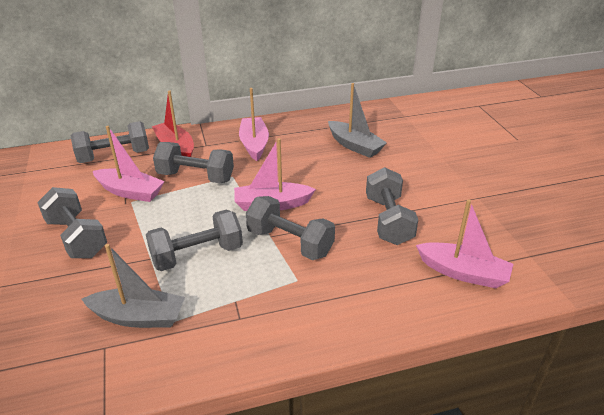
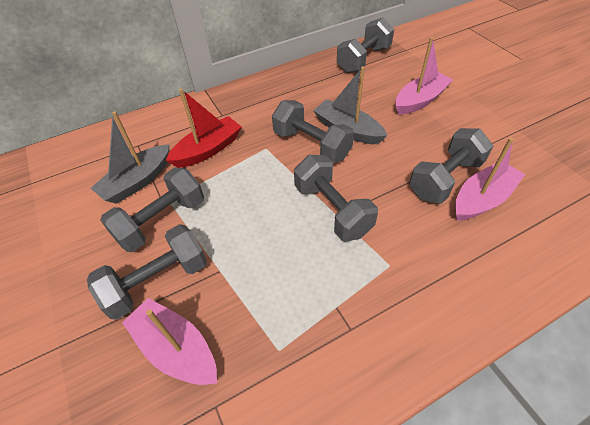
pink boat: [93,126,164,202] [234,138,316,211] [239,88,269,161] [416,199,513,288] = 4 -> [122,298,217,385] [395,37,453,115] [455,138,525,221] = 3

